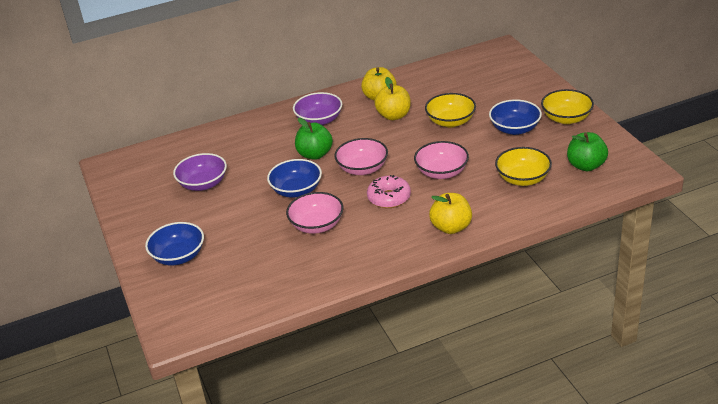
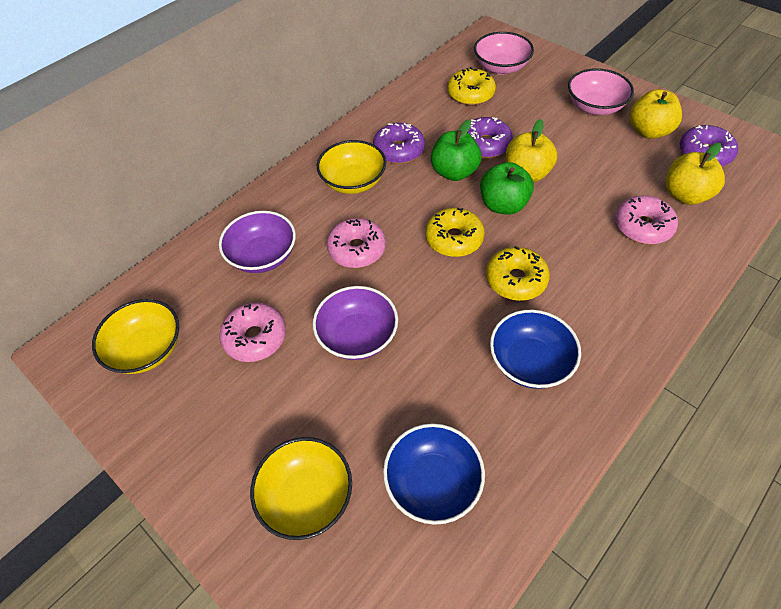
blue bowl: [145,222,204,265] [267,159,322,198] [489,99,542,135] = 3 -> [383,423,485,525] [490,309,581,389] = 2
pink bowl: [286,192,344,234] [334,138,388,175] [414,141,469,179] = 3 -> [474,32,534,75] [568,68,634,115] = 2
pink donut: [367,175,411,208] = 1 -> [219,303,286,362] [327,218,386,268] [615,196,678,244] = 3
purple donut: none = 0 -> [373,123,425,164] [467,117,513,158] [680,125,738,166] = 3
yellow donut: none = 0 -> [425,208,485,257] [448,67,496,105] [486,246,550,301] = 3

